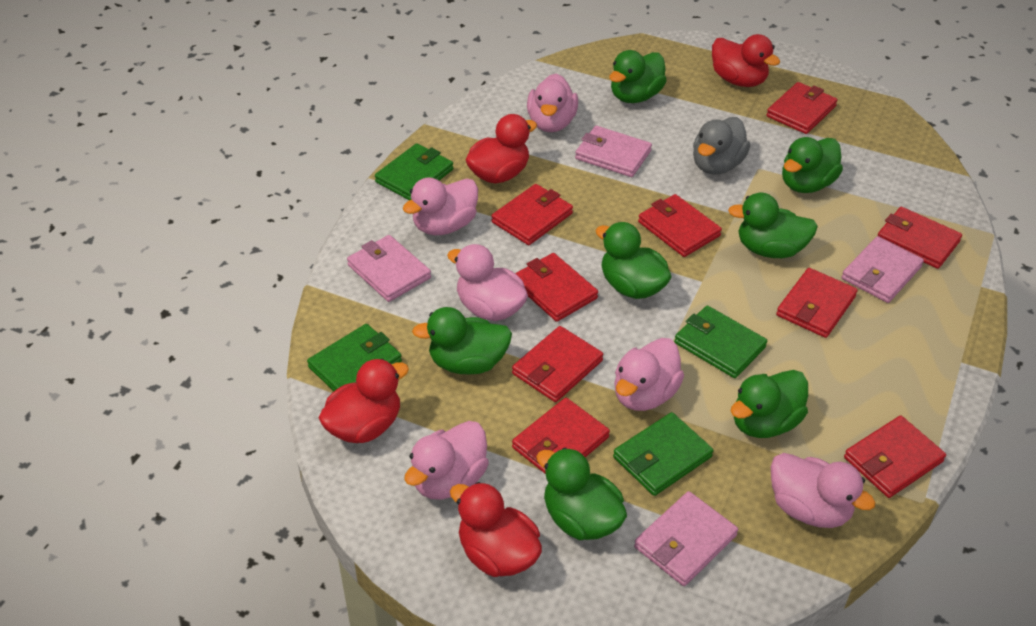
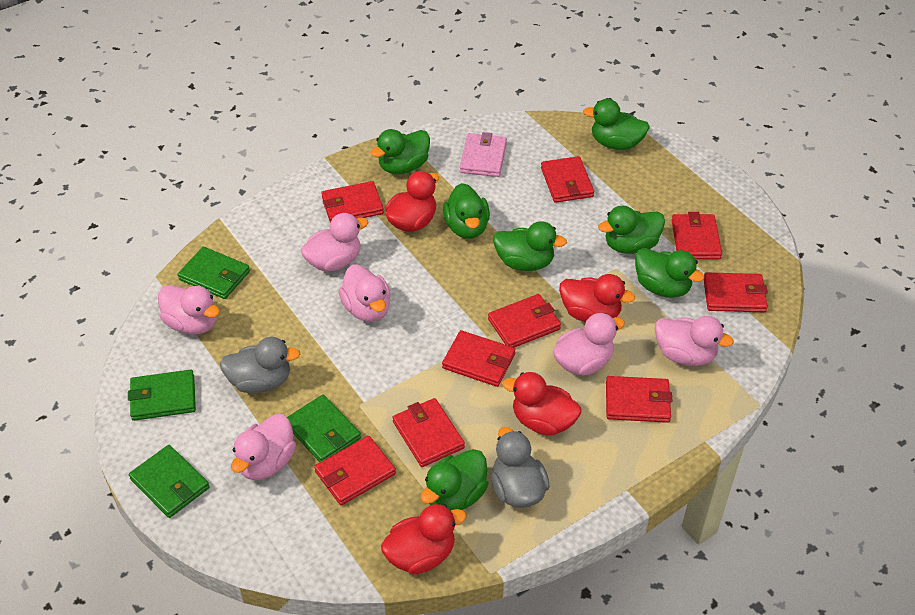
grey duck: [693,117,750,174] = 1 -> [220,337,300,393] [491,427,550,508] = 2
pink wallet: [347,235,431,302] [575,126,652,177] [634,491,738,586] [841,236,924,303] = 4 -> [460,132,507,177] = 1

